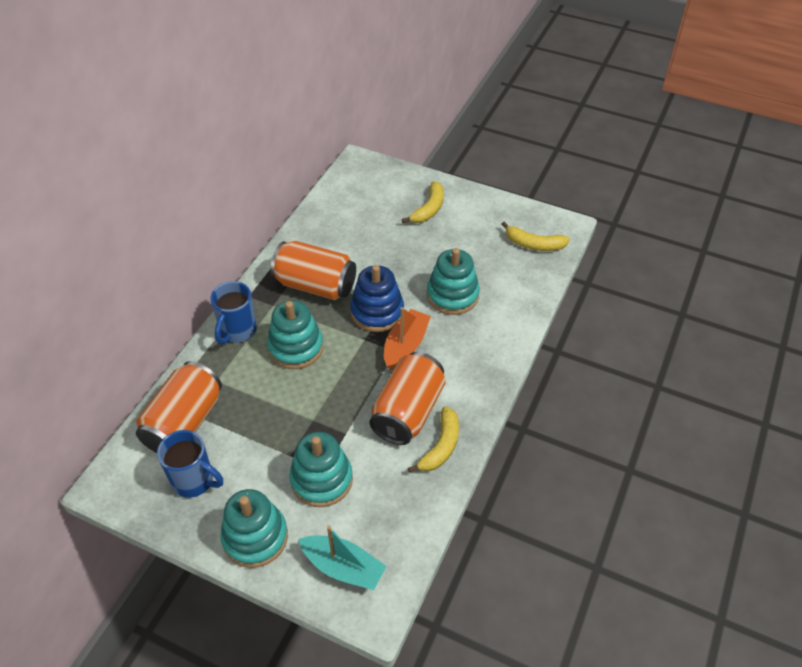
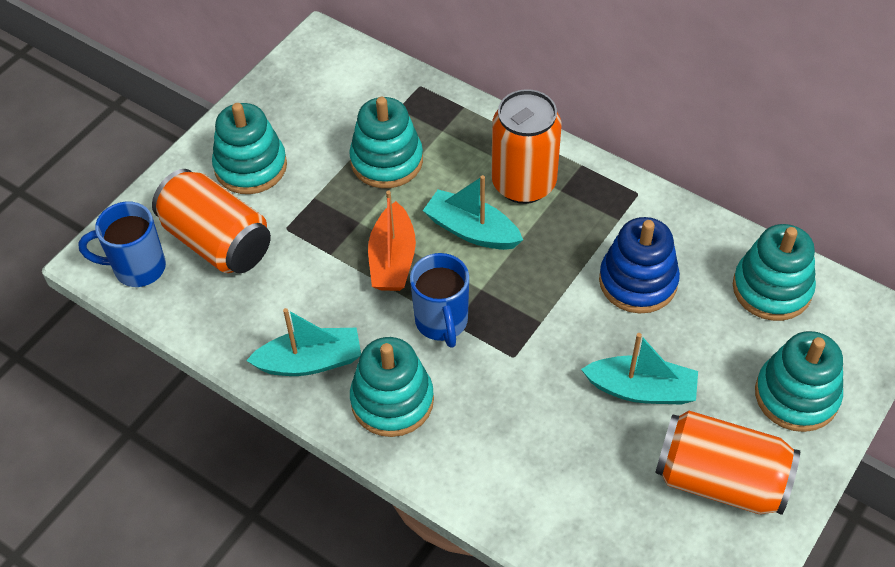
turquoise boat: [298,526,386,590] = 1 -> [246,308,361,376] [423,175,523,250] [581,333,698,405] = 3
turquoise stacking toy: [220,489,288,568] [267,301,324,369] [289,432,353,507] [427,248,480,315] = 4 -> [212,103,287,194] [349,97,423,188] [350,337,434,437] [733,224,816,321] [755,331,843,432] = 5
yellow banana: [402,181,444,223] [408,406,459,473] [502,221,570,251] = 3 -> none = 0

